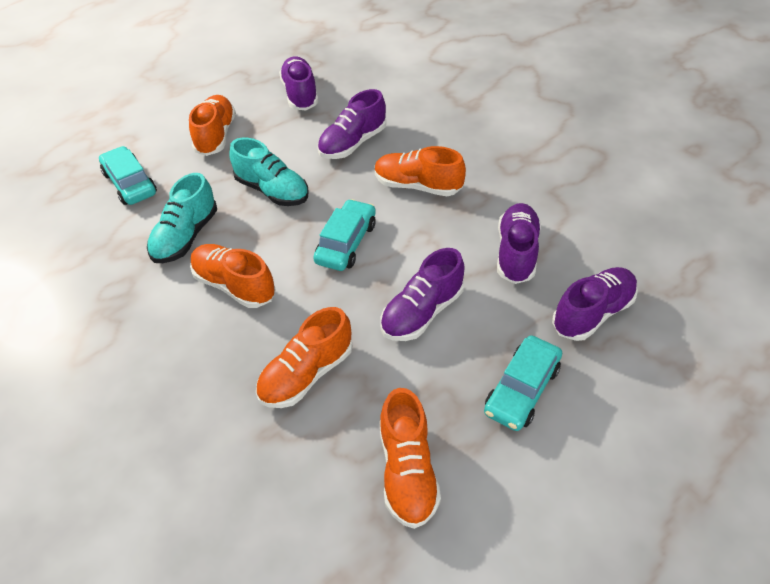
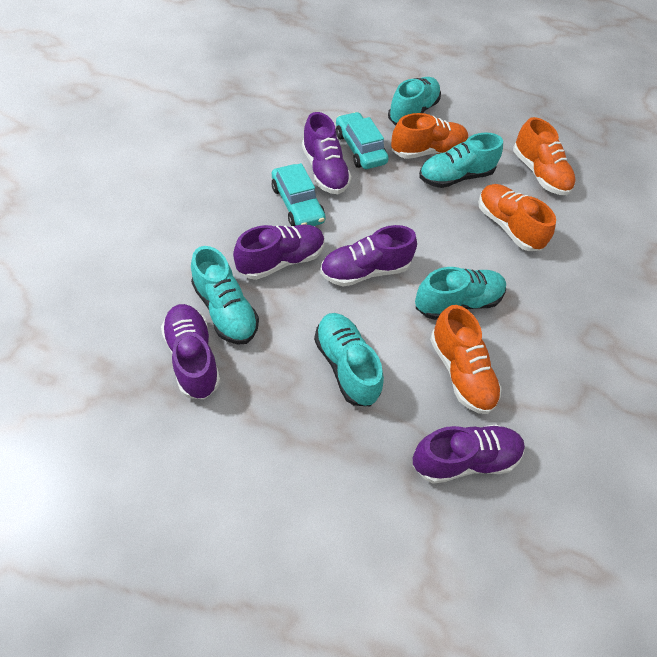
orange shoe: [189,95,236,156] [190,244,276,308] [256,307,352,408] [375,146,466,196] [379,388,441,529] = 5 -> [391,113,468,159] [430,305,502,414] [478,184,556,251] [513,117,576,195] = 4
turquoise car: [99,146,157,205] [313,199,376,271] [484,335,562,431] = 3 -> [272,163,326,226] [336,112,389,169] = 2
turquoise shoe: [147,173,217,263] [229,138,308,206] = 2 -> [191,246,259,344] [314,313,384,406] [388,77,441,125] [415,267,506,320] [419,133,503,188] = 5

